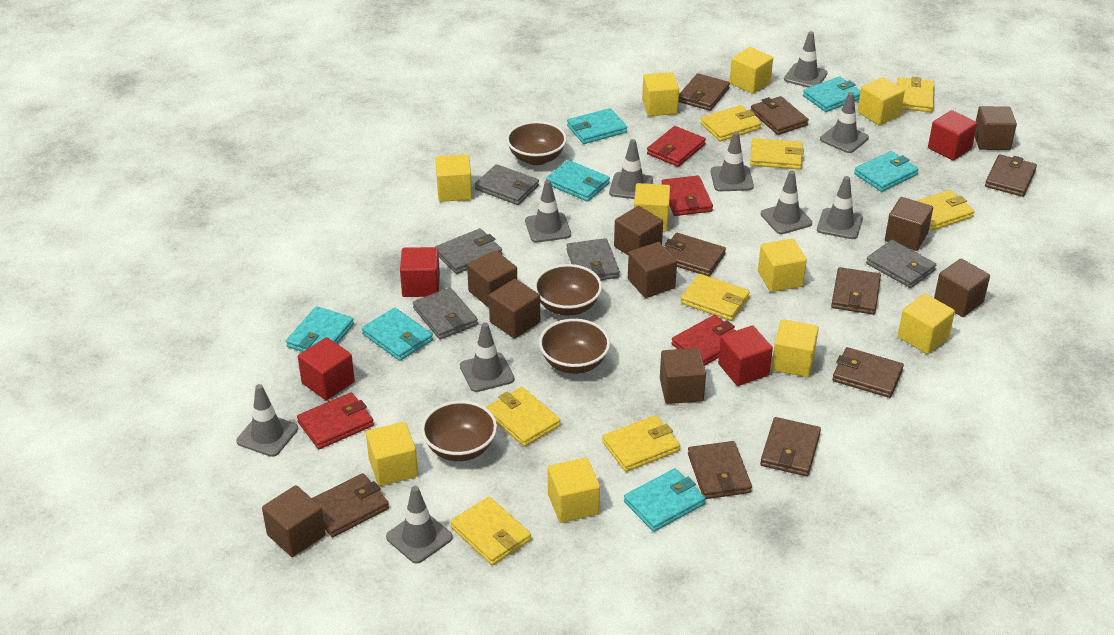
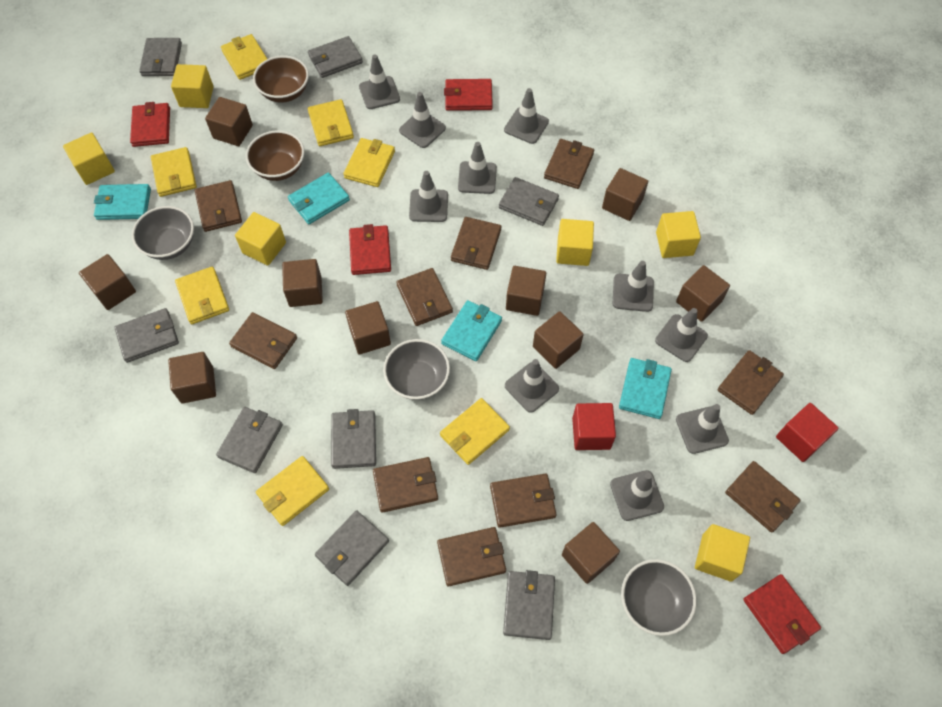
brown bowl: [421,401,497,461] [506,121,567,165] [534,264,602,316] [539,319,610,374] = 4 -> [246,130,304,181] [253,56,309,103] = 2
brown cube: [262,485,326,557] [467,250,517,308] [489,279,540,339] [614,206,663,255] [628,242,677,298] [660,348,706,404] [885,197,933,251] [934,259,990,317] [975,106,1017,150] = 9 -> [79,254,136,310] [168,352,216,404] [205,97,253,146] [282,259,323,307] [345,301,391,355] [506,266,546,316] [533,311,584,369] [562,522,620,584] [602,168,648,221] [676,265,730,322] = 10
brown wallet: [312,473,389,537] [664,233,726,276] [679,73,730,111] [688,441,752,499] [751,96,809,135] [760,417,821,476] [831,267,881,315] [832,347,904,398] [985,154,1037,197] = 9 -> [195,180,242,232] [229,312,297,369] [373,457,438,513] [396,268,453,326] [437,527,506,586] [451,217,501,270] [490,473,556,528] [544,139,594,189] [717,350,784,415] [725,461,801,533] = 10
grey bowl: none = 0 -> [132,206,194,260] [383,339,450,400] [621,559,697,636] = 3
grey wallet: [413,288,478,339] [435,228,502,274] [475,164,539,205] [566,238,620,280] [866,240,936,288] = 5 -> [114,308,179,363] [139,38,182,76] [216,407,283,473] [308,36,363,78] [315,510,389,586] [331,409,376,469] [499,177,559,226] [503,570,555,640] = 8
red cube: [298,337,355,400] [400,247,440,297] [718,325,773,386] [928,110,977,161] = 4 -> [572,403,616,450] [776,403,839,462] = 2
turquoise wallet: [286,306,354,352] [362,308,433,361] [546,160,610,202] [567,108,627,144] [624,468,706,532] [803,76,861,112] [854,151,919,192] = 7 -> [94,184,151,220] [288,173,350,224] [441,300,502,361] [619,358,672,419] = 4
yellow cube: [366,422,418,486] [435,154,472,202] [548,457,600,523] [634,183,670,232] [642,72,679,116] [730,47,773,94] [758,239,807,292] [772,319,819,377] [858,77,905,125] [898,294,955,354] = 10 -> [63,132,115,185] [171,64,214,108] [235,212,286,266] [556,219,594,266] [656,211,701,258] [695,524,750,582] = 6
yellow wallet: [450,497,531,565] [486,387,561,447] [602,415,680,472] [680,274,750,321] [700,105,761,141] [750,138,804,169] [897,76,935,112] [916,190,975,231] = 8 -> [151,147,197,197] [175,266,229,325] [221,34,267,80] [256,456,329,526] [308,99,354,146] [343,138,395,187] [440,398,510,465] = 7

